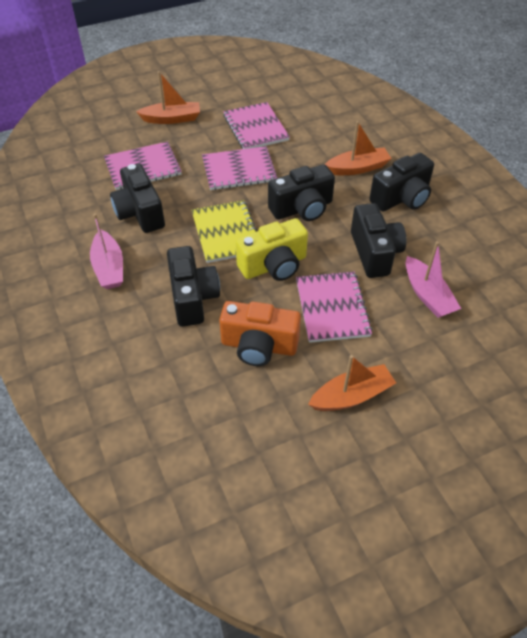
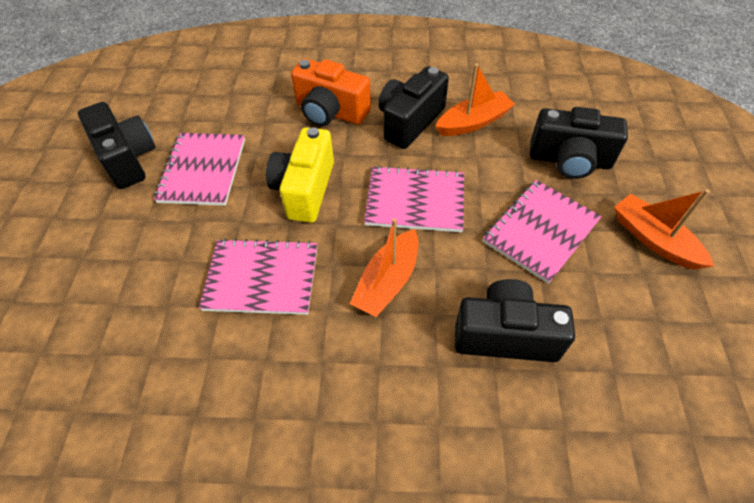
black camera: [110,164,165,233] [167,246,220,327] [268,164,335,221] [351,203,406,278] [369,153,434,212] = 5 -> [78,102,156,189] [379,66,449,149] [455,279,575,362] [530,107,628,179] = 4
pink boat: [90,214,123,289] [406,241,461,318] = 2 -> none = 0
yellow notebook: [191,200,257,263] = 1 -> none = 0

